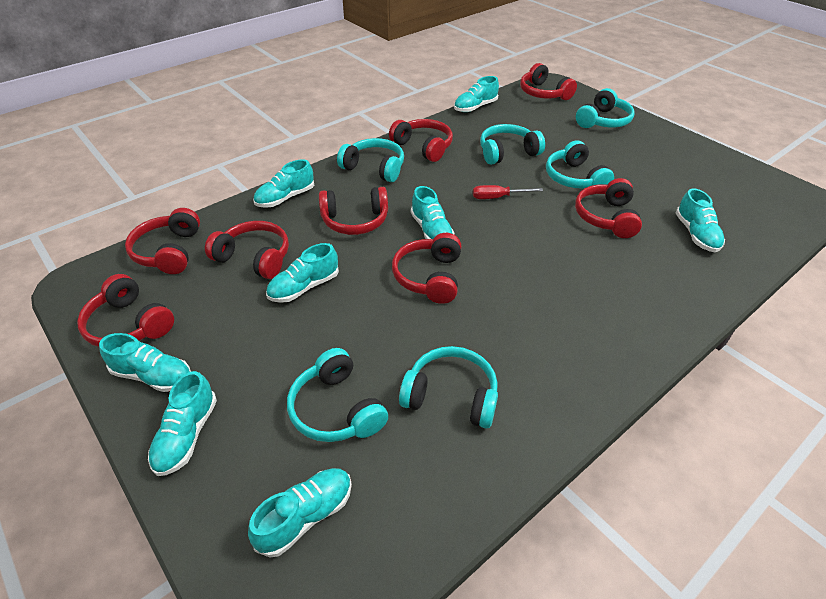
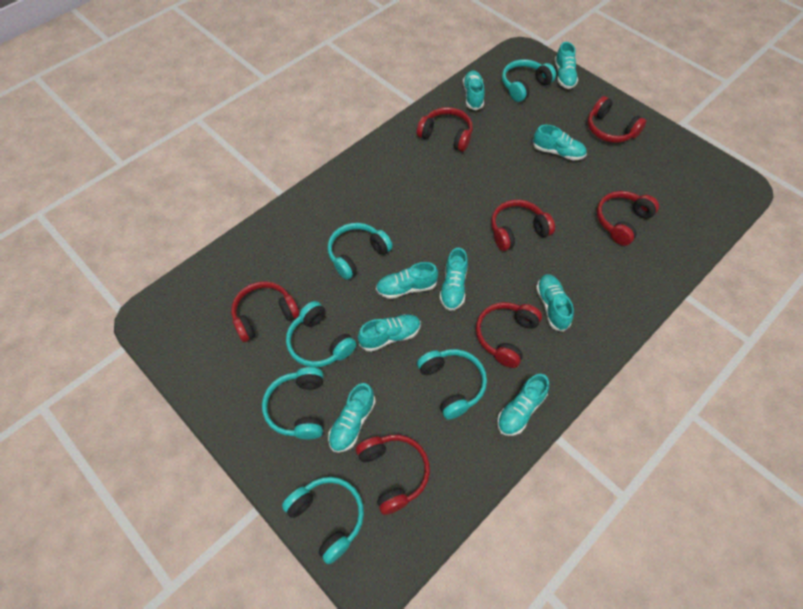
red headphones: [77,274,174,347] [125,208,200,274] [205,221,289,279] [319,187,388,235] [389,119,453,162] [392,233,461,304] [520,63,577,100] [575,178,642,238] = 8 -> [231,281,300,342] [356,435,430,515] [417,107,473,152] [476,302,542,368] [491,200,555,251] [588,96,646,143] [596,191,659,246] = 7
red screwdriver: [473,185,543,199] = 1 -> none = 0
turquoise shoe: [99,333,191,392] [148,371,217,476] [248,468,352,558] [253,159,314,208] [266,243,339,303] [411,186,455,239] [454,76,499,112] [676,188,725,252] = 8 -> [328,383,376,453] [358,314,421,352] [376,262,438,299] [439,248,468,311] [463,70,485,110] [497,374,549,436] [532,125,587,160] [536,274,574,332] [554,42,578,89] = 9

